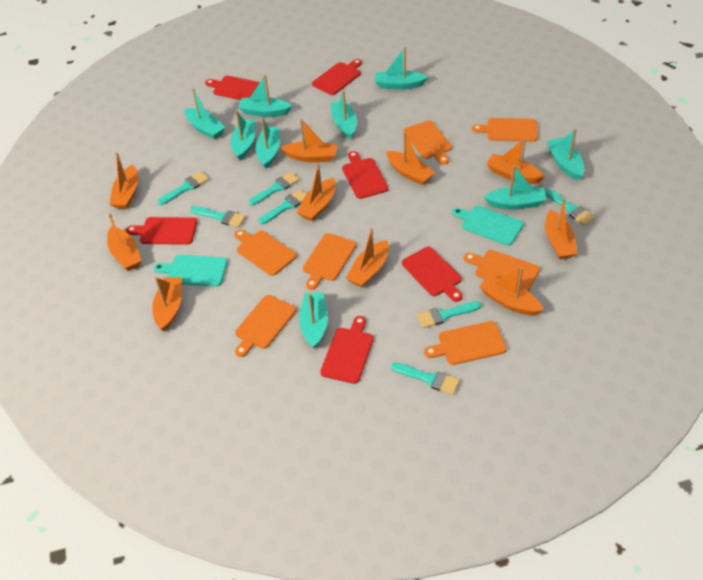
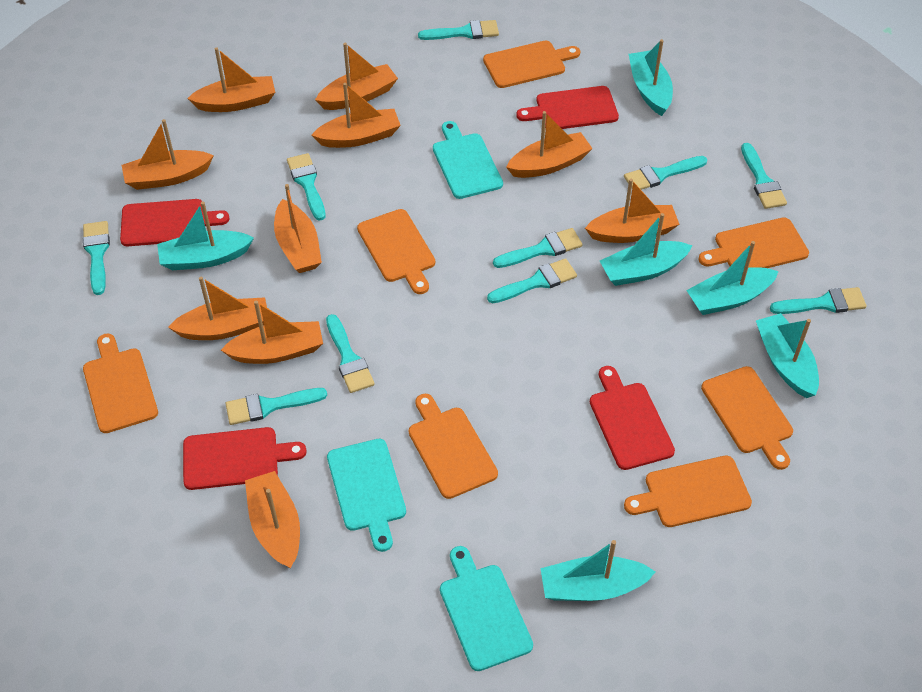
red cutting board: [126,217,197,245] [205,76,260,100] [312,59,362,95] [320,316,374,384] [342,151,389,199] [402,247,463,302] = 6 -> [120,199,230,246] [183,427,306,490] [517,86,619,129] [590,366,675,470] = 4
turquoise boat: [185,88,226,139] [231,110,256,160] [238,75,292,117] [256,118,280,169] [299,292,328,349] [330,90,357,139] [375,47,428,90] [484,165,546,210] [547,129,584,180] = 9 -> [157,202,254,270] [540,540,656,601] [600,213,693,286] [629,39,673,116] [686,241,779,315] [756,313,819,398] = 6
turquoise brush: [158,171,209,205] [190,206,246,227] [249,172,299,206] [259,189,307,225] [391,363,460,395] [417,301,482,328] [545,189,595,226] = 7 -> [83,221,110,295] [226,388,327,425] [287,153,326,221] [326,314,375,393] [418,20,499,40] [487,258,577,303] [493,228,583,268] [624,156,707,190] [741,143,787,209] [770,287,866,314] = 10
turquoise cutting board: [153,255,228,287] [452,205,524,246] = 2 -> [327,439,406,552] [433,121,503,199] [440,546,533,671] = 3

